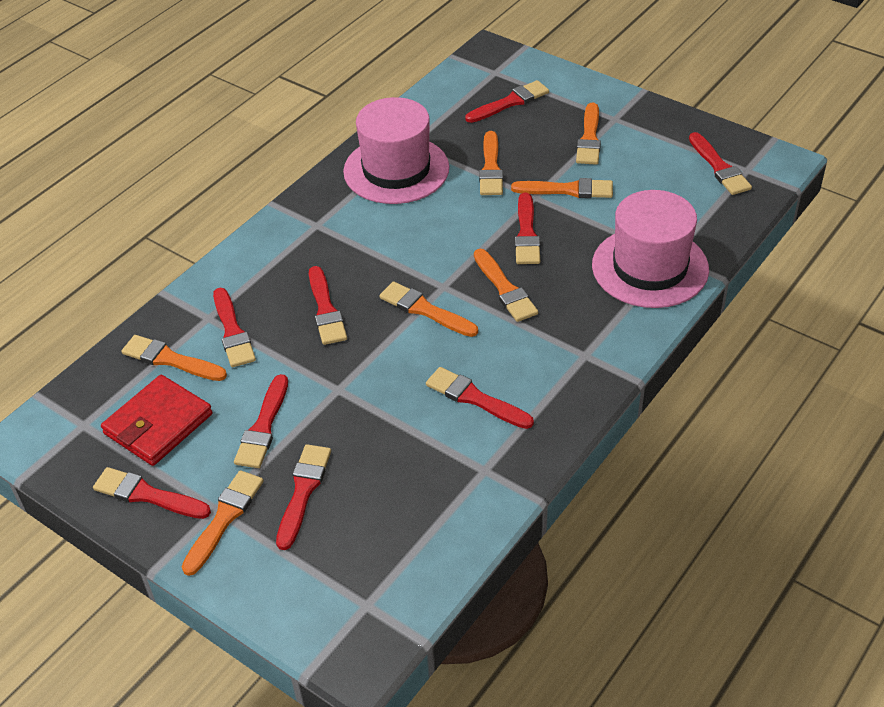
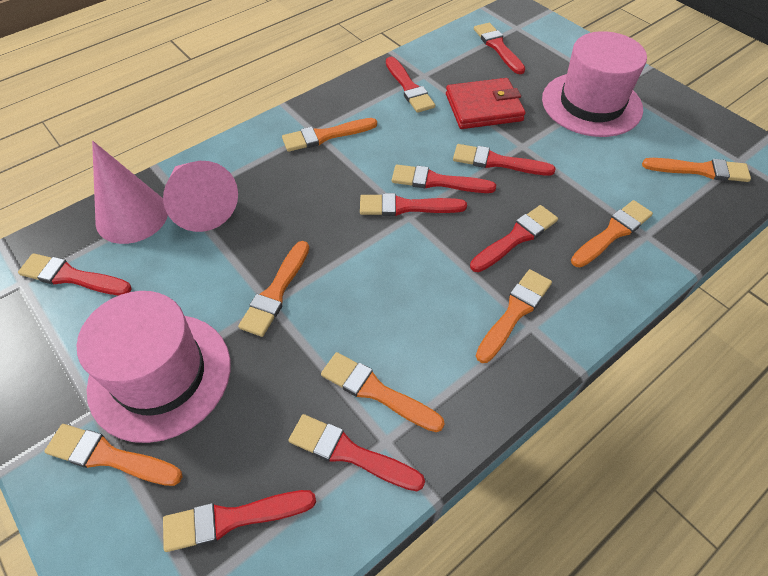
pink cone: none = 0 -> [92,141,168,244] [163,161,238,232] = 2

